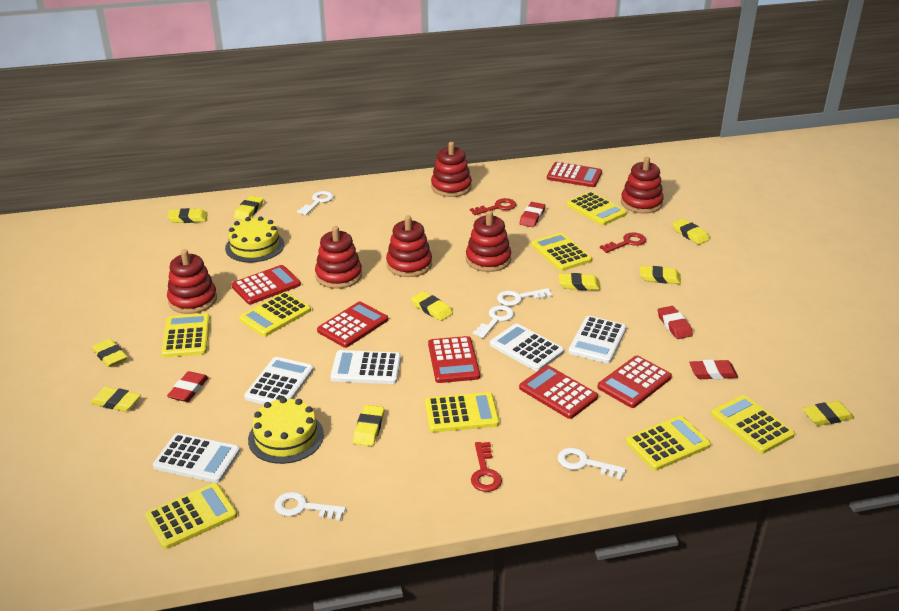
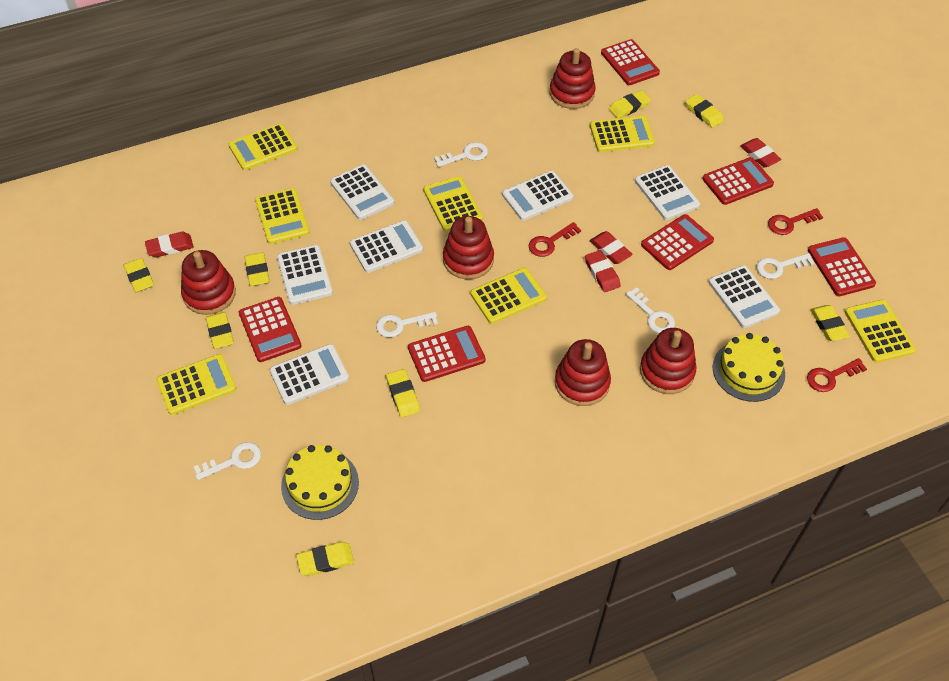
red stacking toy: [167,249,217,314] [315,226,362,289] [386,215,432,277] [431,142,472,197] [466,211,511,272] [621,157,664,214] = 6 -> [181,250,236,315] [443,216,494,279] [550,48,596,109] [555,339,611,406] [640,328,696,394] = 5
white calculator: [153,433,240,483] [244,357,314,405] [331,350,401,384] [490,323,564,371] [568,316,627,364] = 5 -> [270,344,349,405] [277,245,333,305] [330,164,394,220] [350,220,423,273] [502,171,573,221] [635,165,700,220] [709,265,780,328] = 7
yellow calculator: [145,483,237,549] [161,313,210,357] [239,292,311,336] [425,392,499,432] [531,233,592,271] [566,192,627,225] [626,416,711,471] [711,395,795,454] = 8 -> [156,354,236,415] [229,123,297,170] [255,188,309,244] [423,176,483,232] [471,268,547,324] [590,116,655,152] [845,300,916,363] = 7
yellow eraser: [90,386,141,412] [92,339,127,367] [167,208,208,223] [234,196,263,220] [353,405,384,446] [411,291,453,321] [559,273,600,290] [640,266,681,284] [672,219,710,245] [802,401,854,426] = 10 -> [124,258,154,292] [206,312,234,349] [245,252,269,286] [296,542,354,576] [386,369,420,417] [609,90,651,119] [685,94,724,128] [810,305,850,341] = 8

